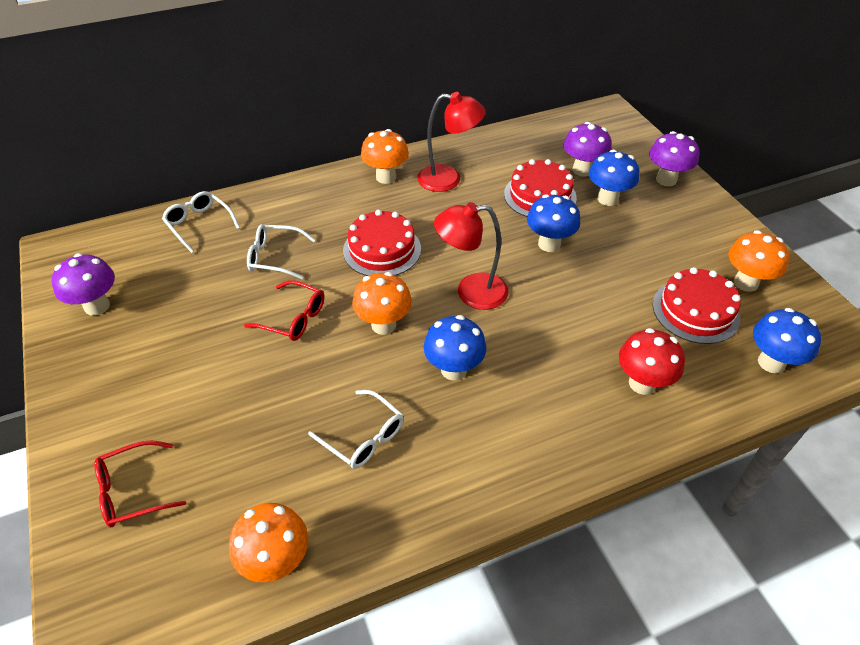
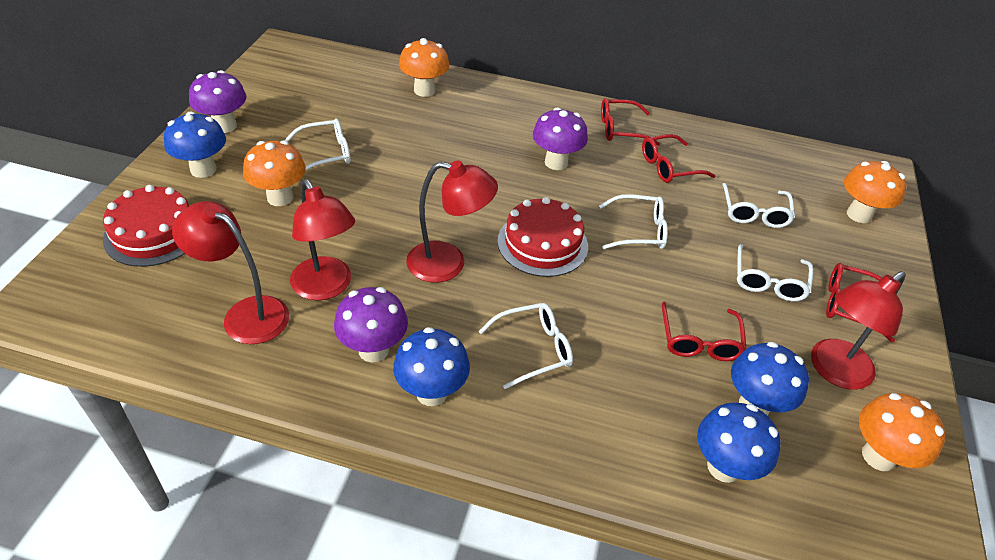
red cake: [343,210,421,276] [504,159,577,217] [653,267,741,344] = 3 -> [103,185,189,267] [497,197,588,277] = 2
red glasses: [94,441,186,527] [244,280,324,341] = 2 -> [601,98,660,146] [642,134,715,183] [662,301,747,361] [826,263,895,342] = 4
red lamp: [417,92,486,192] [434,202,508,310] = 2 -> [172,201,289,344] [290,179,355,301] [406,160,498,283] [811,271,906,390] = 4
red mushroom: [619,328,685,395] = 1 -> none = 0
white glasses: [162,191,240,253] [247,224,315,279] [308,390,404,469] = 3 -> [284,118,351,171] [478,303,573,389] [599,194,668,249] [722,183,795,228] [737,244,813,301] = 5

